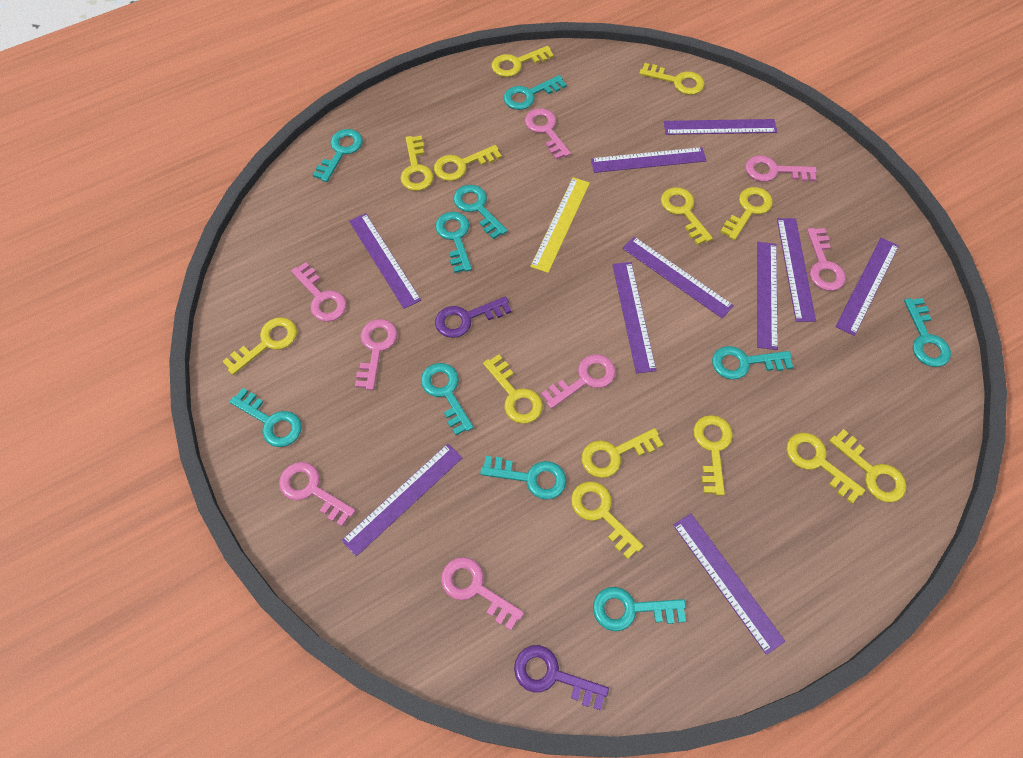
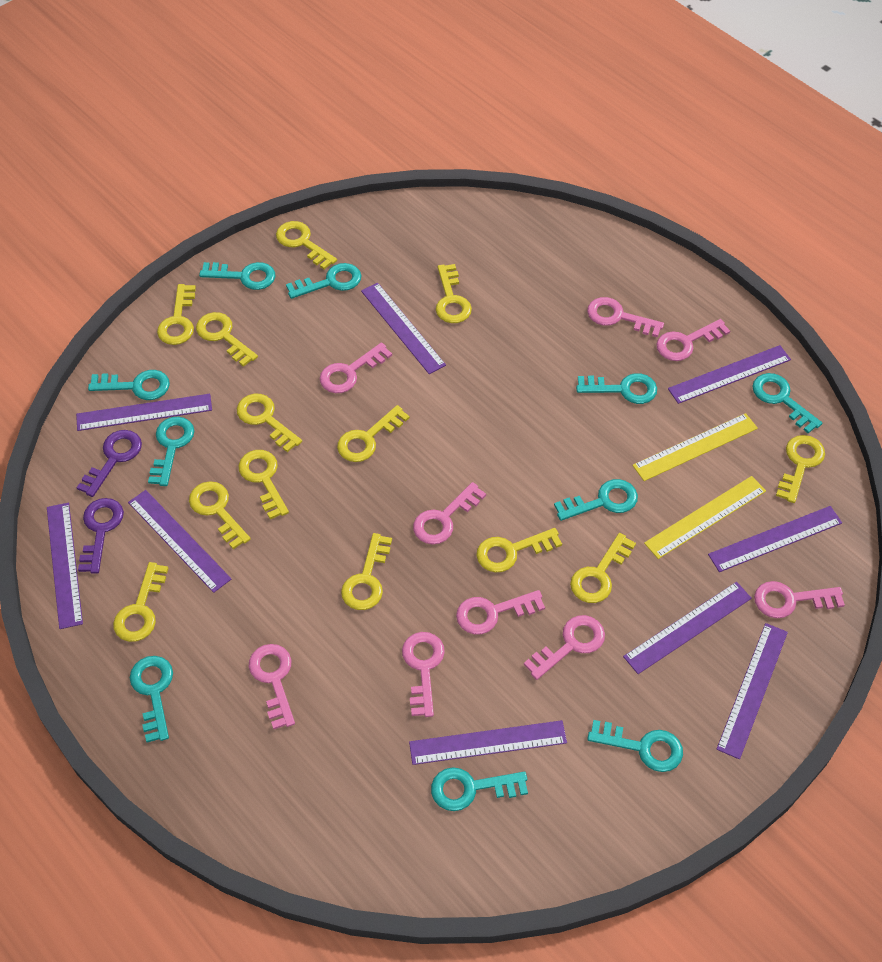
pink key: [279,462,356,526] [291,262,347,322] [355,319,397,390] [441,557,524,630] [525,108,571,160] [541,354,616,409] [745,155,817,182] [807,228,846,291] = 8 -> [249,644,295,730] [320,342,392,393] [402,632,445,717] [413,482,486,544] [456,590,545,634] [524,615,605,680] [587,297,664,337] [656,319,730,361] [754,581,845,618] = 9
purple ruler: [341,443,463,557] [349,213,421,309] [591,147,706,173] [612,262,657,373] [622,237,734,318] [664,119,777,135] [673,513,785,655] [757,242,778,350] [777,218,816,322] [836,238,899,336] = 10 -> [47,503,83,629] [76,394,212,431] [128,490,231,593] [361,283,446,374] [409,720,567,765] [623,582,752,674] [668,345,791,404] [708,506,842,572] [716,623,788,759] = 9
yellow ruler: [530,177,590,273] = 1 -> [632,413,758,481] [644,476,766,559] = 2

